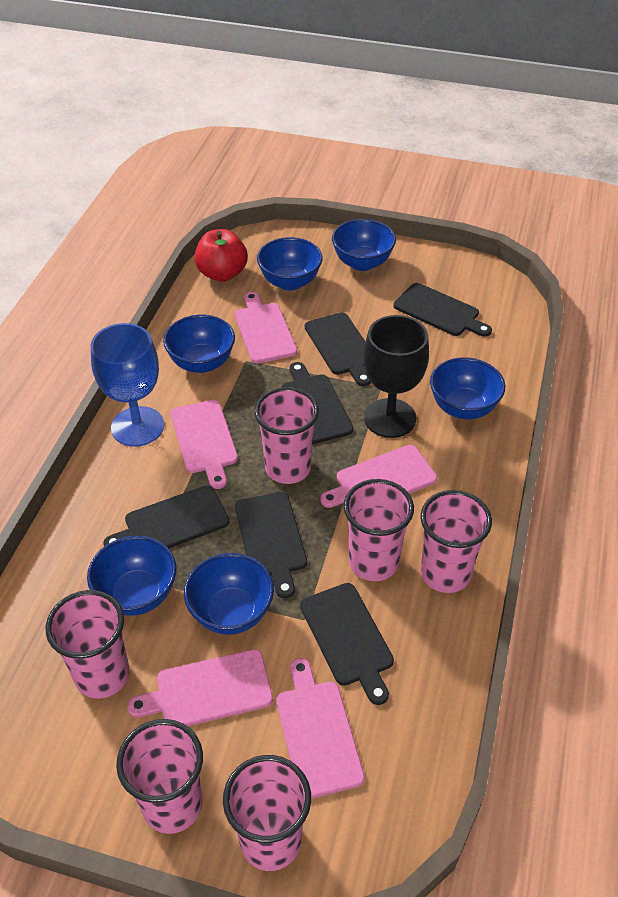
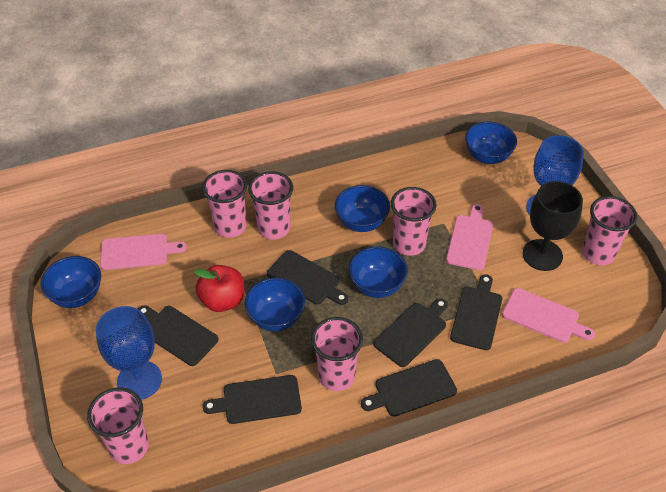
blue bowl: [87,536,176,616] [163,315,235,373] [184,553,274,635] [257,237,323,290] [332,219,396,271] [430,357,505,419] = 6 -> [41,256,101,308] [245,278,305,331] [335,185,390,232] [349,246,408,298] [465,122,517,164] = 5
blue goblet: [91,323,164,447] = 1 -> [96,306,162,400] [526,135,584,215] = 2
pink cutting board: [128,649,273,726] [171,400,238,489] [235,292,297,363] [276,658,365,799] [320,445,437,508] = 5 -> [100,234,187,270] [446,204,493,270] [502,288,595,343] = 3

